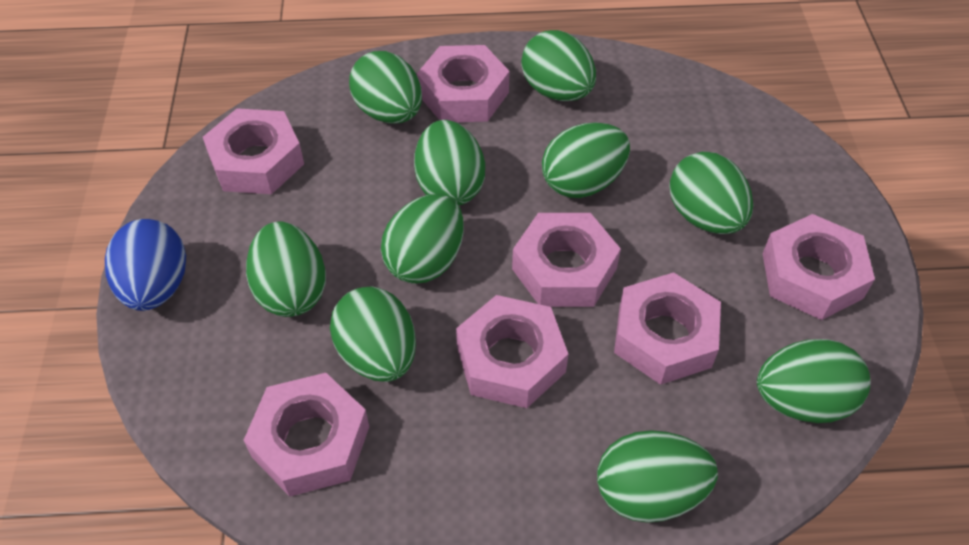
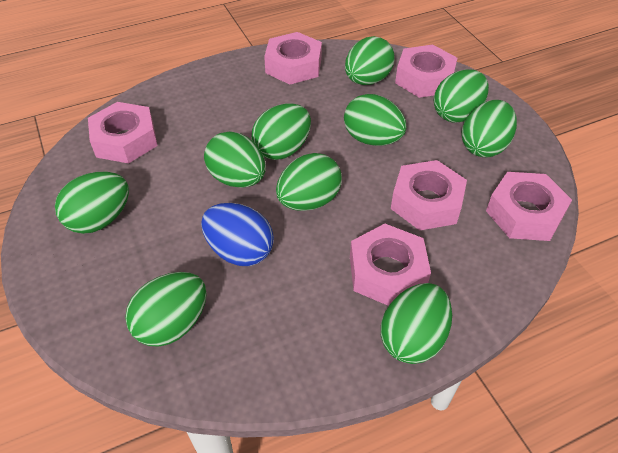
pink nut: [203,108,304,194] [244,373,369,497] [417,45,509,122] [456,295,568,408] [512,213,621,307] [614,272,721,385] [762,214,875,320] = 7 -> [88,102,158,163] [264,32,322,84] [350,224,431,306] [391,160,467,231] [395,45,457,98] [486,172,572,241] = 6

